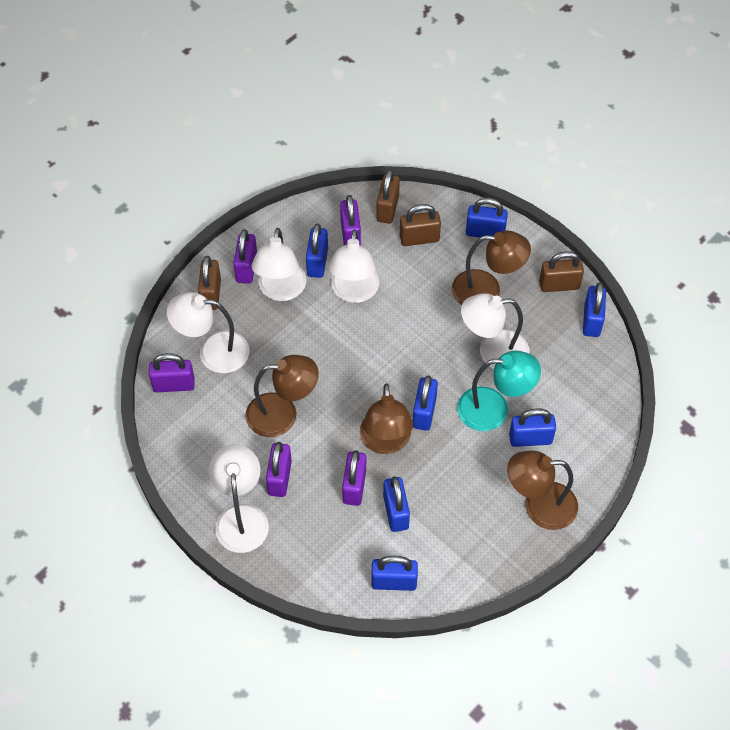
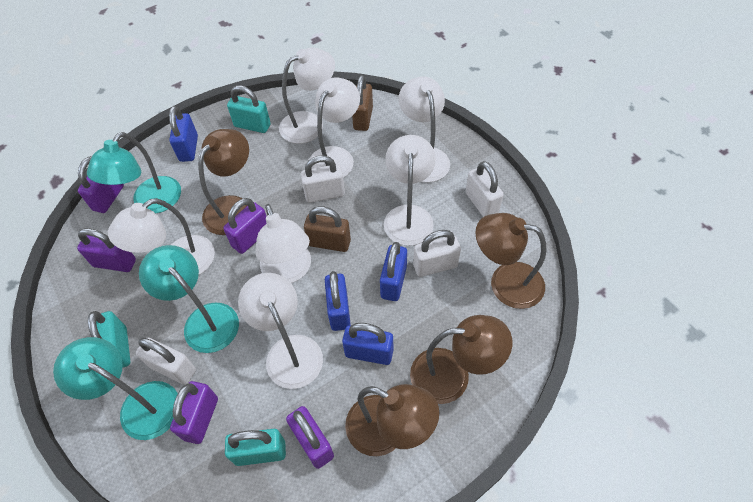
blue padlock: [306,223,328,278] [371,556,418,591] [383,476,410,532] [413,376,438,431] [466,198,508,238] [509,408,556,447] [583,283,606,337] = 7 -> [169,106,198,162] [325,271,351,331] [342,323,393,365] [380,242,407,301] = 4
brown padlock: [198,256,221,310] [376,170,400,224] [400,204,441,246] [539,251,584,292] = 4 -> [304,206,351,252] [352,75,373,131] = 2
turquoise lamp: [457,351,541,431] = 1 -> [53,337,178,440] [87,132,181,213] [139,245,239,353] = 3
turquoise padlock: none = 0 -> [88,311,130,368] [225,429,286,466] [227,85,271,133] = 3
white lamp: [167,292,249,374] [209,445,269,553] [252,228,306,301] [329,229,379,303] [461,293,529,369] = 5 -> [108,198,215,275] [238,273,323,389] [256,204,311,283] [279,48,335,144] [308,77,360,178] [384,135,436,246] [399,76,450,182] = 7
white padlock: none = 0 -> [136,338,196,385] [301,155,345,203] [413,230,461,277] [466,161,504,217] = 4

